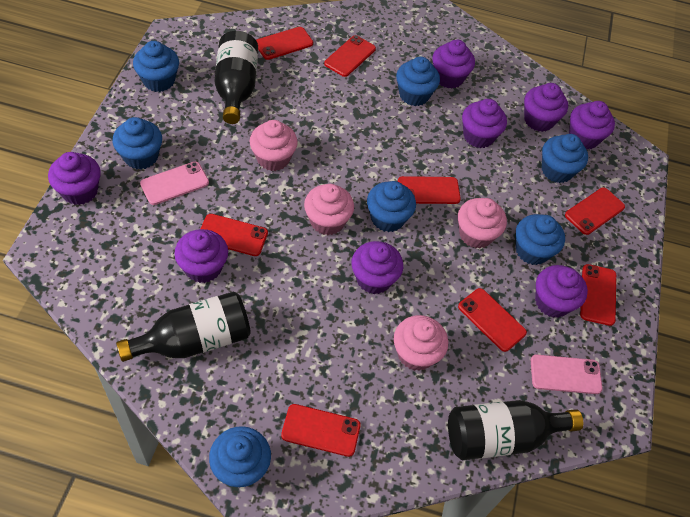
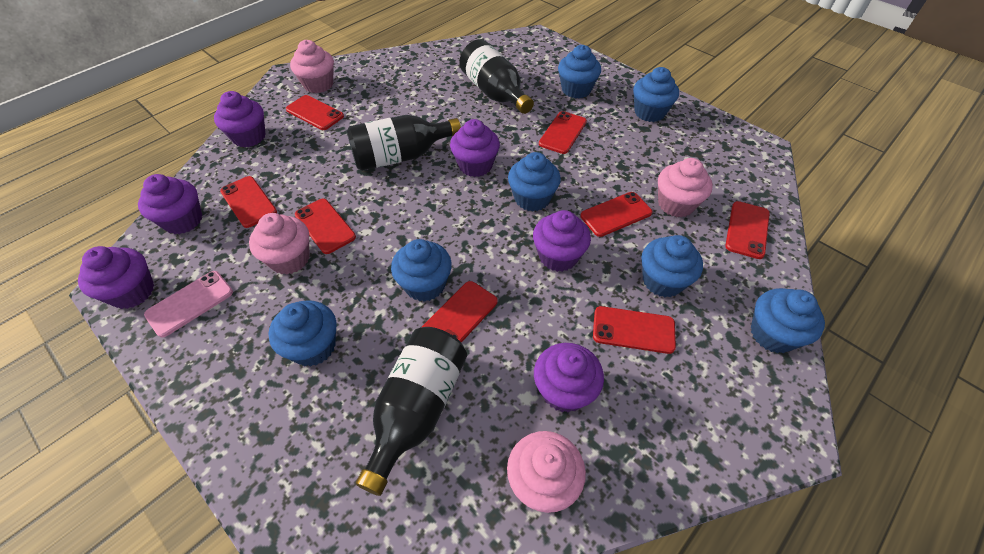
pink phone: [140,161,209,205] [531,354,603,394] = 2 -> [144,271,233,337] = 1
purple cupcake: [48,152,101,205] [174,229,228,283] [351,241,403,294] [432,39,475,88] [462,99,507,148] [524,83,568,132] [535,265,588,318] [569,101,615,150] = 8 -> [78,246,154,309] [138,174,202,234] [214,91,266,148] [450,119,500,177] [533,210,591,272] [534,343,604,412] = 6

